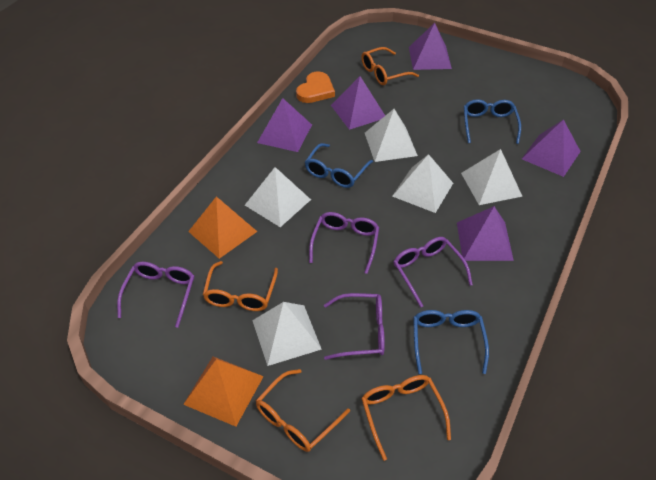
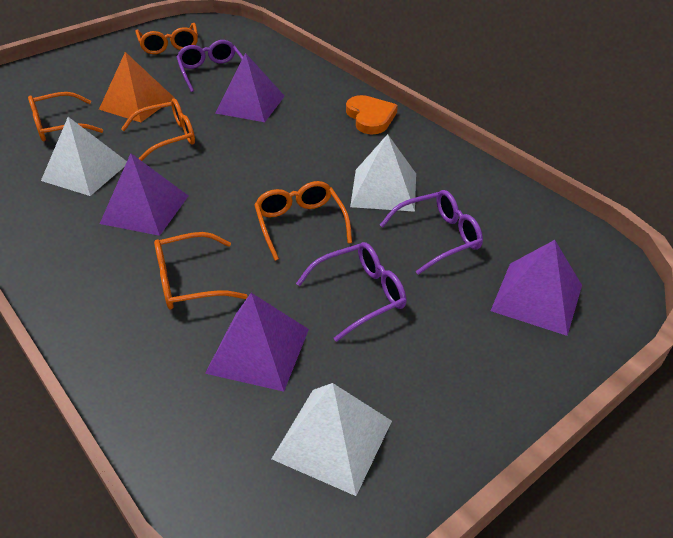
blue glasses: [305,143,373,188] [413,310,489,374] [464,99,521,144] = 3 -> none = 0
orange glasses: [203,261,278,311] [256,369,350,452] [361,47,419,85] [361,375,451,461] = 4 -> [28,92,103,141] [121,98,195,161] [135,23,198,54] [154,232,247,309] [254,181,352,261] = 5
orange pyramid: [183,357,264,427] [188,196,258,259] = 2 -> [99,52,174,122] = 1
purple glasses: [117,262,194,328] [309,212,379,274] [324,293,385,360] [393,237,473,308] = 4 -> [176,40,243,92] [296,242,407,342] [380,190,483,275] = 3
purple pyramid: [257,98,312,152] [331,76,385,130] [409,23,452,70] [457,206,514,261] [522,119,581,177] = 5 -> [100,153,188,236] [205,293,309,392] [215,53,285,122] [491,240,582,336] = 4
white pyramid: [245,167,311,227] [252,302,322,366] [365,109,418,162] [392,154,453,213] [461,149,522,205] = 5 -> [41,117,127,196] [272,383,392,496] [350,134,416,212] = 3

